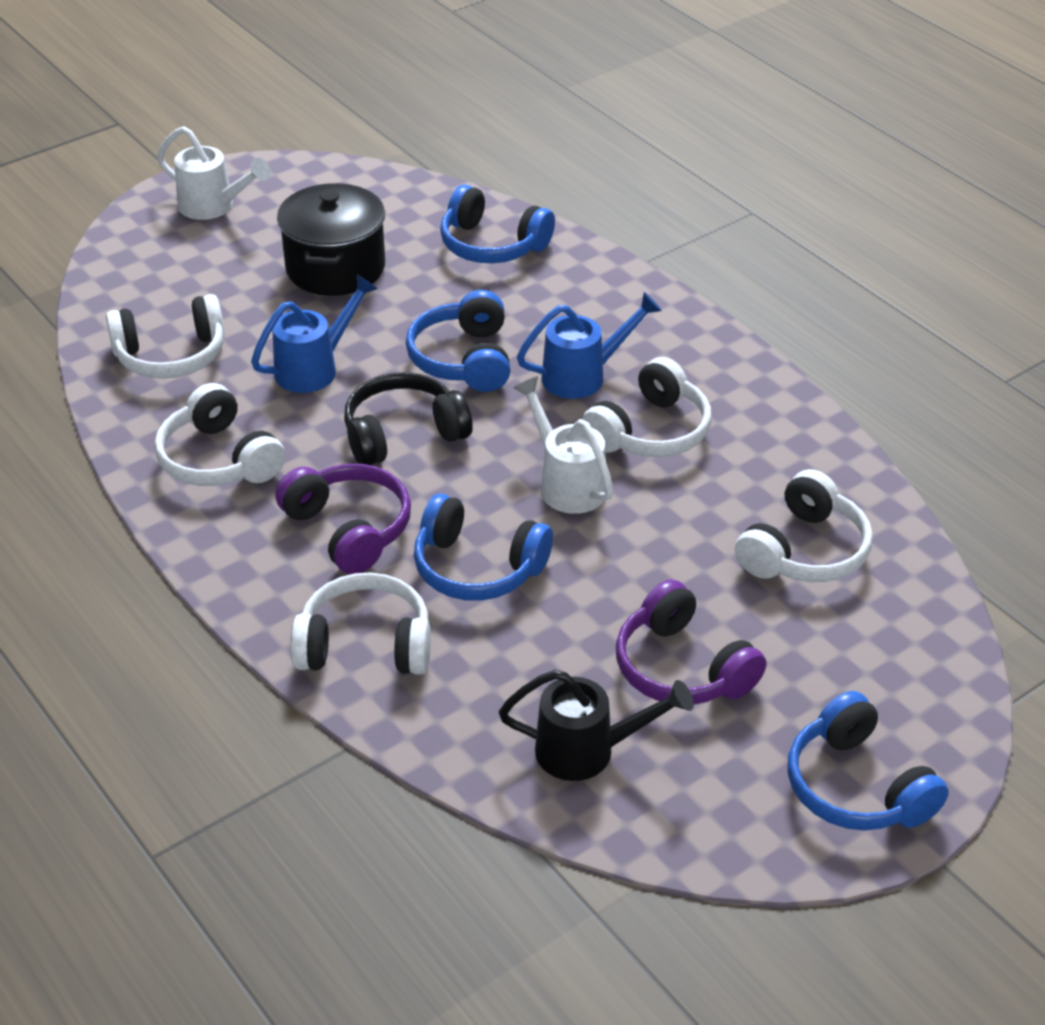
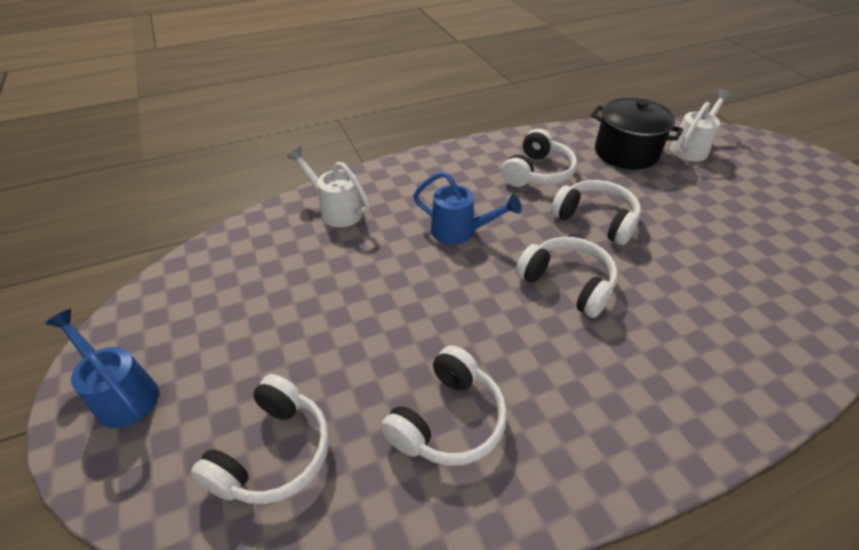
black headphones: [344,372,473,466] = 1 -> none = 0
black watering can: [499,670,694,781] = 1 -> none = 0
blue headphones: [406,290,510,392] [414,493,553,601] [440,184,555,264] [787,691,949,831] = 4 -> none = 0
purple headphones: [275,464,411,574] [616,579,766,704] = 2 -> none = 0

